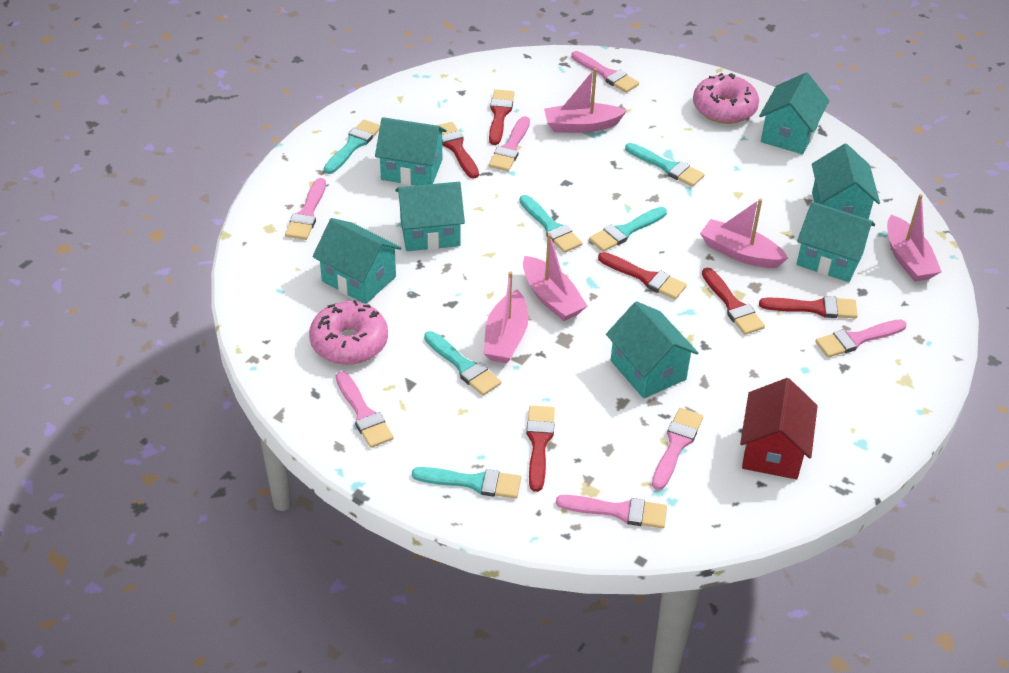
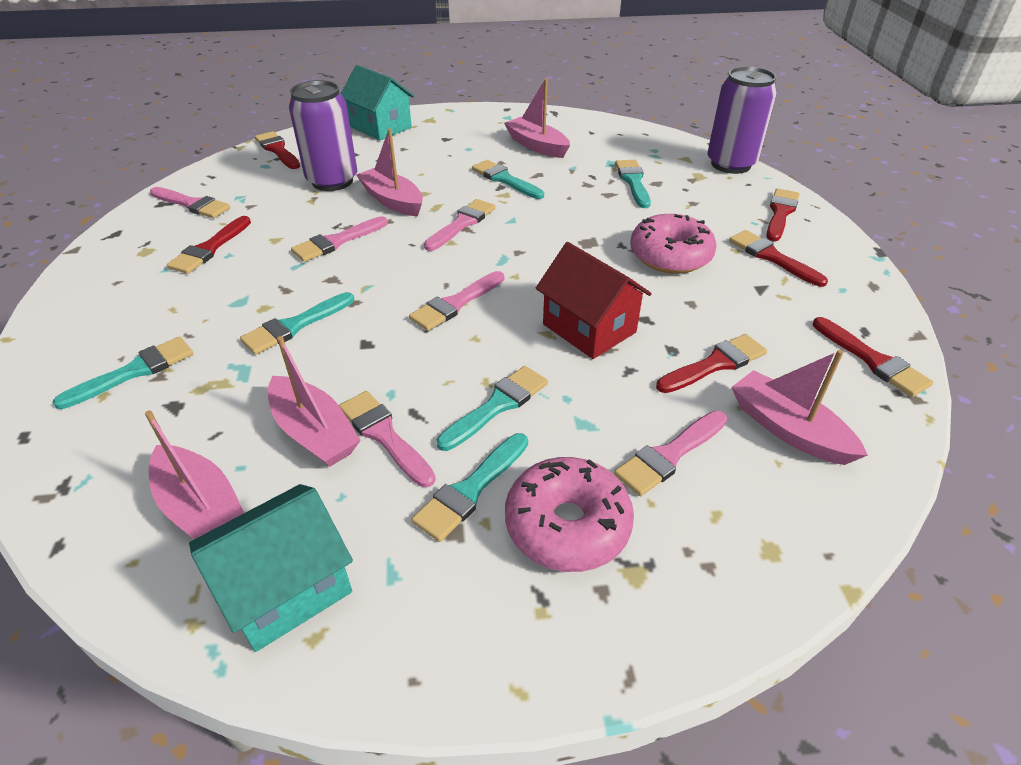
pink brush: [285,178,326,240] [336,371,394,448] [489,116,530,171] [556,495,667,529] [571,51,639,93] [652,408,703,490] [815,319,907,358] = 7 -> [150,187,231,218] [291,216,388,262] [339,391,436,487] [409,271,504,331] [424,199,496,251] [614,411,727,496] = 6
purple can: none = 0 -> [289,80,357,191] [707,66,777,174] = 2
turquoise house: [312,218,401,304] [375,117,447,186] [395,182,465,251] [606,301,698,399] [759,72,829,154] [796,202,875,282] [812,144,880,219] = 7 -> [189,484,353,652] [341,65,415,140] = 2

